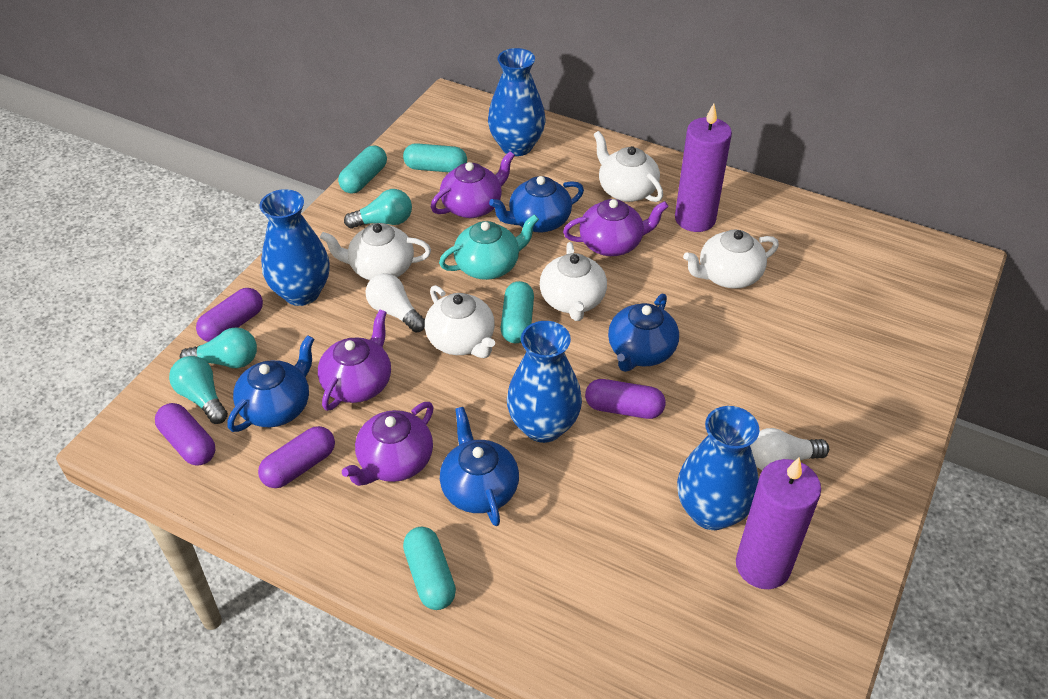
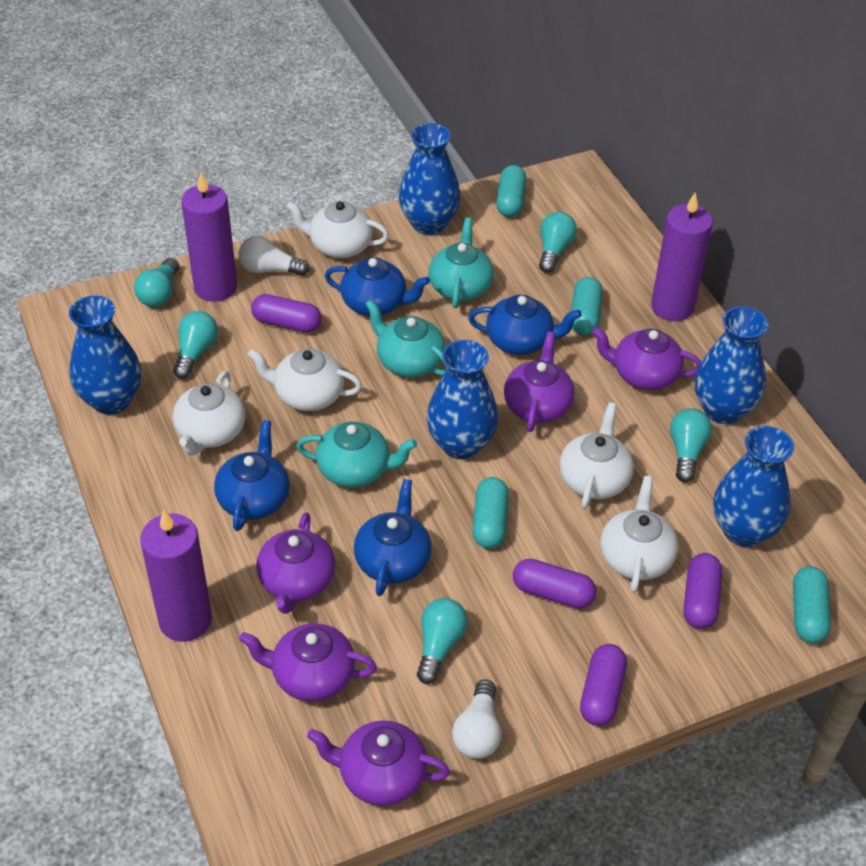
blue vase: [260,189,330,306] [488,48,545,156] [507,321,582,443] [677,406,759,530] = 4 -> [69,296,141,415] [399,123,461,235] [426,340,498,459] [695,306,768,424] [714,426,794,547] = 5
purple candle: [675,104,732,232] [736,457,821,589] = 2 -> [140,510,212,642] [181,172,237,302] [651,193,713,321] = 3
purple teapot: [318,310,391,411] [342,402,434,486] [431,151,515,218] [563,199,669,256] = 4 -> [239,623,377,702] [256,512,335,614] [307,720,450,806] [504,331,574,432] [591,327,701,390] = 5
turquoise light bulb: [169,356,228,424] [180,327,257,368] [344,189,412,229] = 3 -> [134,258,179,307] [173,311,218,379] [417,598,468,684] [539,212,577,273] [670,408,712,482] = 5
turquoise teapot: [439,214,539,280] = 1 -> [296,422,417,488] [365,300,447,377] [429,218,494,308] = 3

